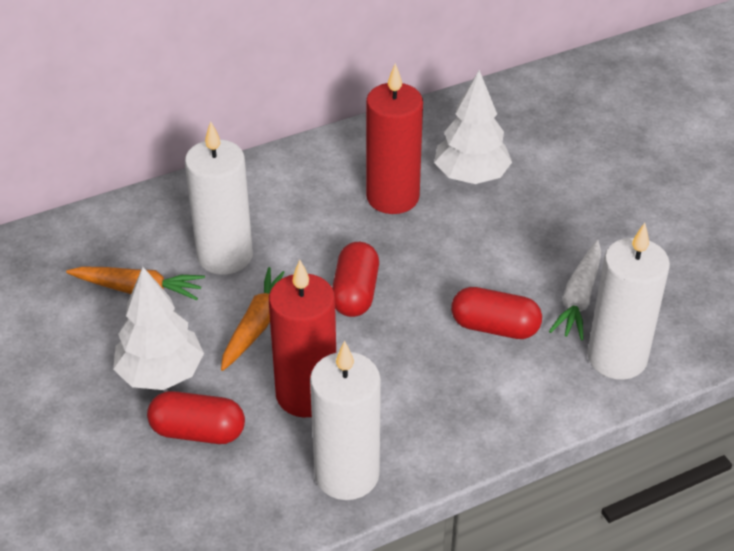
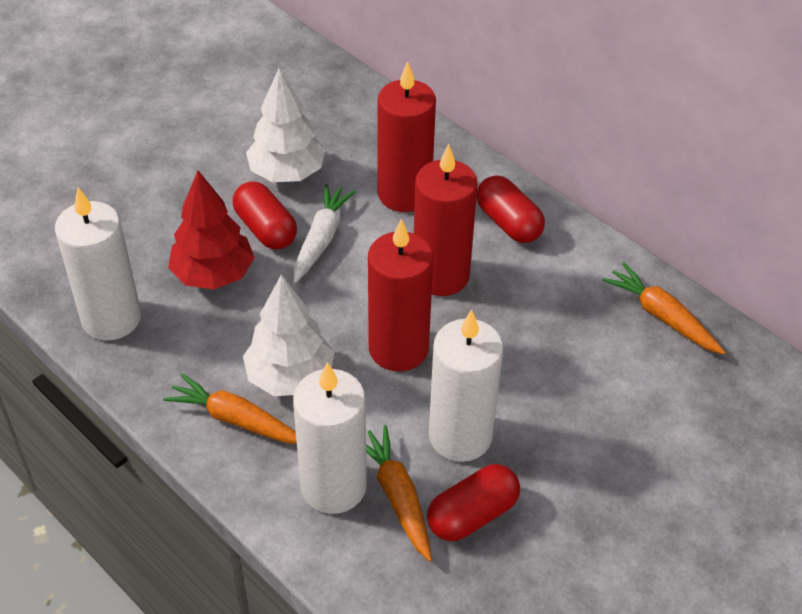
orange carrot: [66,266,205,300] [221,267,285,371] = 2 -> [163,373,297,444] [366,425,432,562] [602,263,726,355] = 3
red candle: [269,260,336,418] [366,63,423,214] = 2 -> [368,219,433,372] [378,61,436,212] [414,144,478,296] = 3
red tree: none = 0 -> [168,170,255,290] = 1

